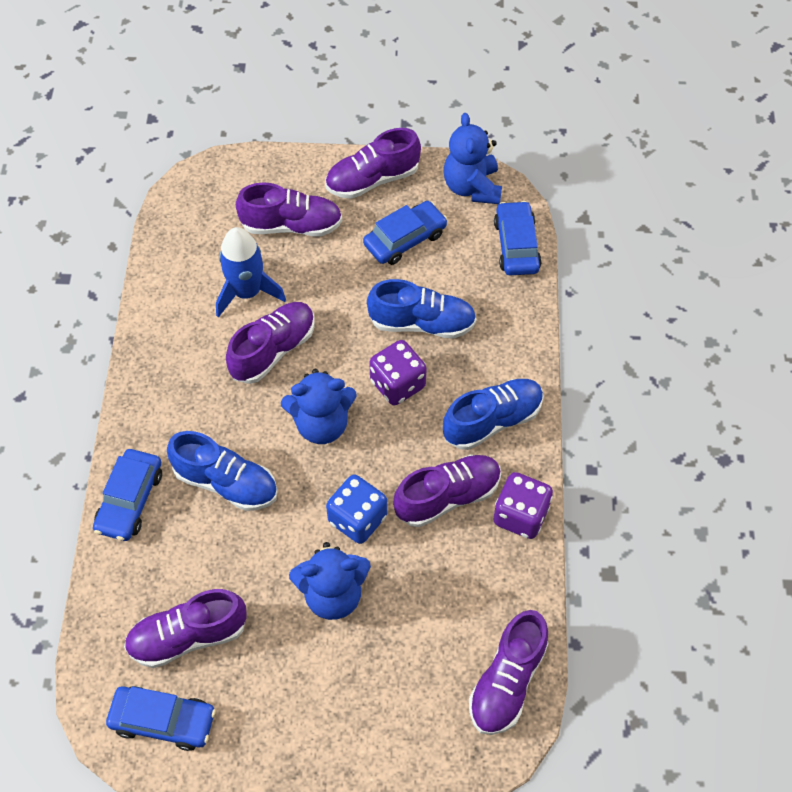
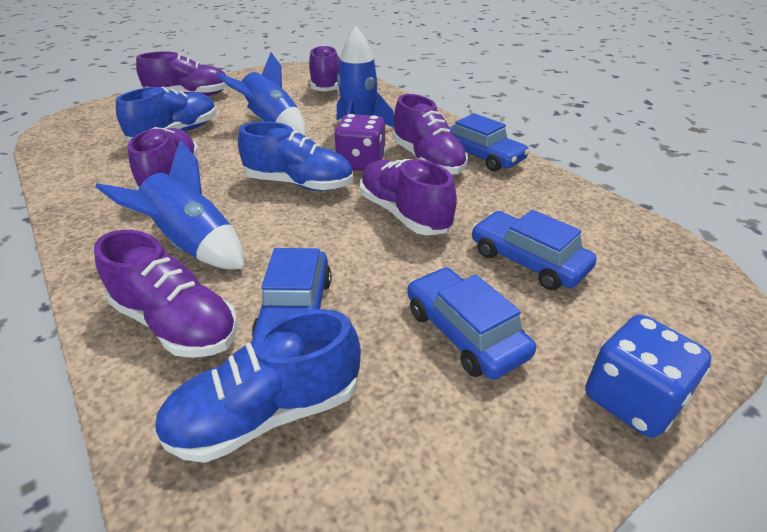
blue rocket: [216,227,286,318] = 1 -> [96,140,244,269] [216,52,306,136] [337,27,394,128] = 3
blue teddy bear: [281,369,357,444] [289,542,371,620] [444,113,502,204] = 3 -> none = 0
purple dice: [369,340,427,405] [494,472,553,539] = 2 -> [334,114,386,171] = 1

